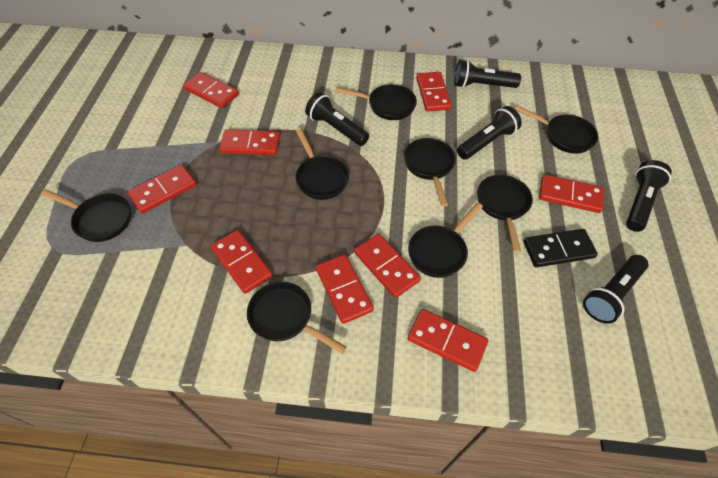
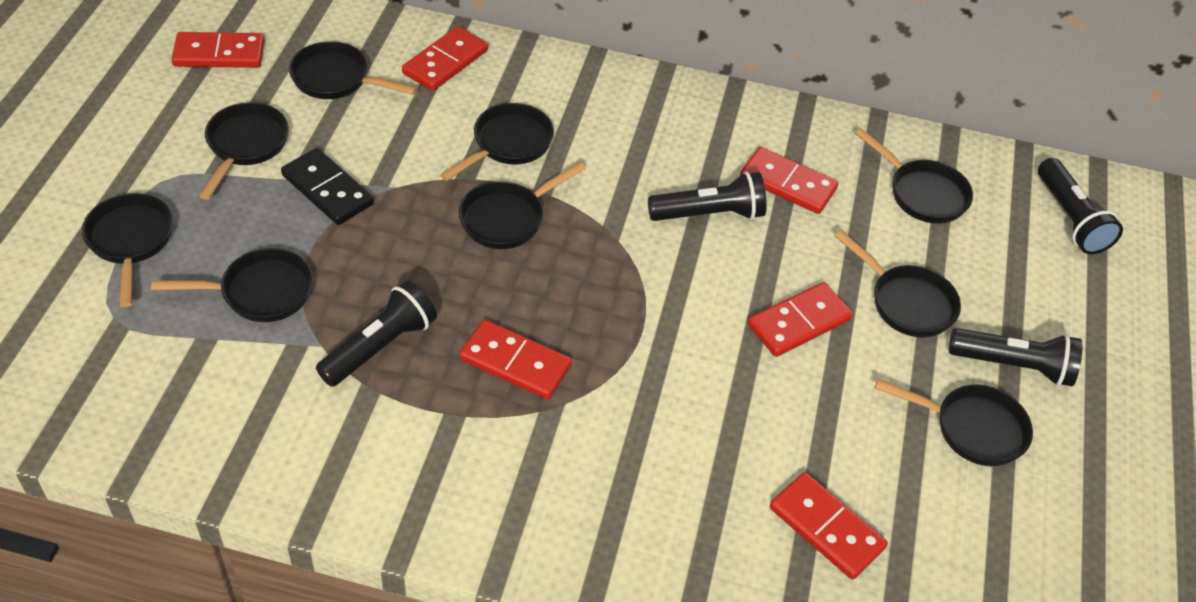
black flashlight: [305,92,369,146] [454,60,521,88] [457,106,522,160] [583,255,649,324] [626,160,672,232] = 5 -> [316,280,437,387] [648,171,767,221] [949,328,1082,386] [1038,158,1123,254] = 4
black pan: [41,189,131,242] [247,282,347,354] [295,129,349,200] [335,84,417,120] [404,138,456,207] [408,202,483,278] [477,175,533,252] [515,105,598,154] = 8 -> [82,193,173,307] [151,248,313,322] [199,102,289,200] [289,41,417,99] [440,103,554,181] [459,162,586,249] [835,230,961,338] [855,128,973,224] [875,379,1033,466] = 9
red domino: [127,164,197,214] [183,72,239,108] [211,230,273,294] [219,129,280,155] [316,254,374,324] [354,234,421,298] [408,309,488,372] [416,72,452,112] [539,174,604,213] = 9 -> [172,32,265,68] [402,26,488,91] [459,320,572,399] [740,147,838,214] [748,282,853,357] [770,472,888,579] = 6

